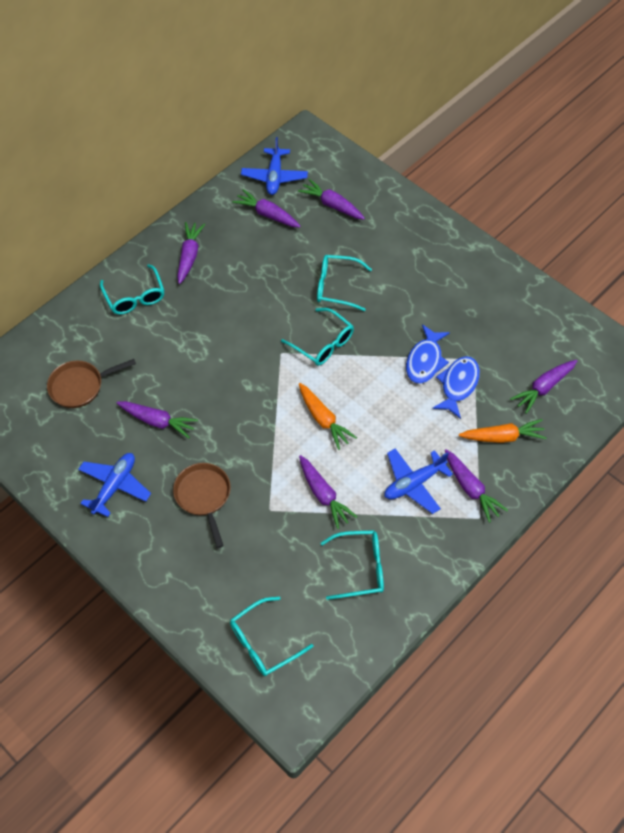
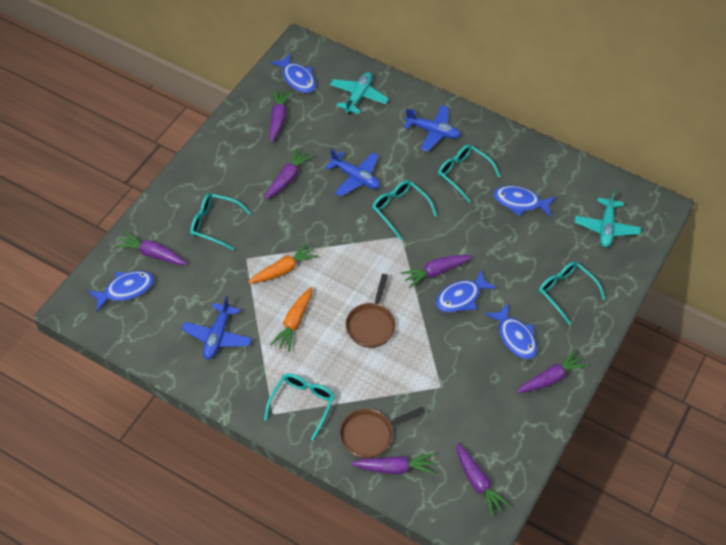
blue fish: [406,324,450,384] [432,356,480,419] = 2 -> [88,271,154,312] [270,53,316,93] [436,270,497,312] [485,304,537,359] [493,186,555,217] = 5
turquoise plane: none = 0 -> [330,72,389,114] [575,190,641,247] = 2

